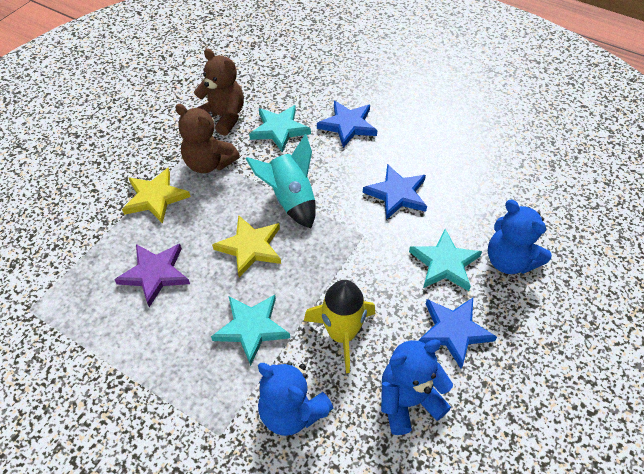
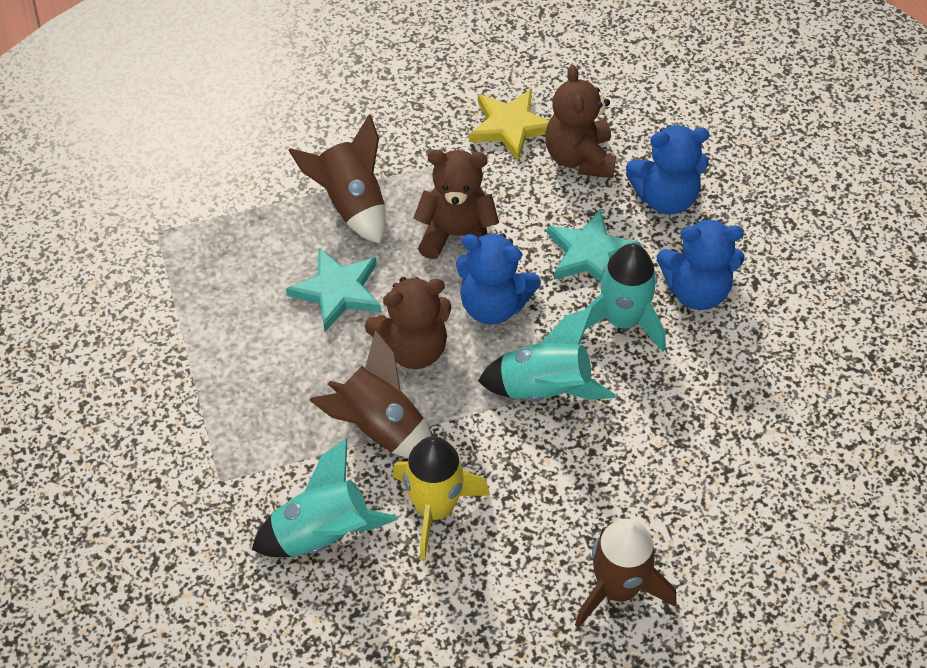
blue star: [317,101,377,148] [363,164,427,220] [418,298,497,369] = 3 -> none = 0
brown rocket: none = 0 -> [288,114,386,244] [309,330,431,458] [575,518,676,628] = 3
brown teddy bear: [175,104,240,173] [194,49,244,136] = 2 -> [365,277,451,369] [413,150,499,259] [545,65,616,178] = 3
purple star: [114,244,190,307] = 1 -> none = 0
turquoise rocket: [245,134,316,228] = 1 -> [252,439,397,557] [478,307,616,402] [584,243,666,352] = 3
turquoise star: [211,295,290,366] [249,105,311,153] [409,229,482,291] = 3 -> [286,248,381,332] [547,209,641,282] = 2
yellow star: [122,167,190,224] [212,215,281,277] = 2 -> [469,89,549,161] = 1

